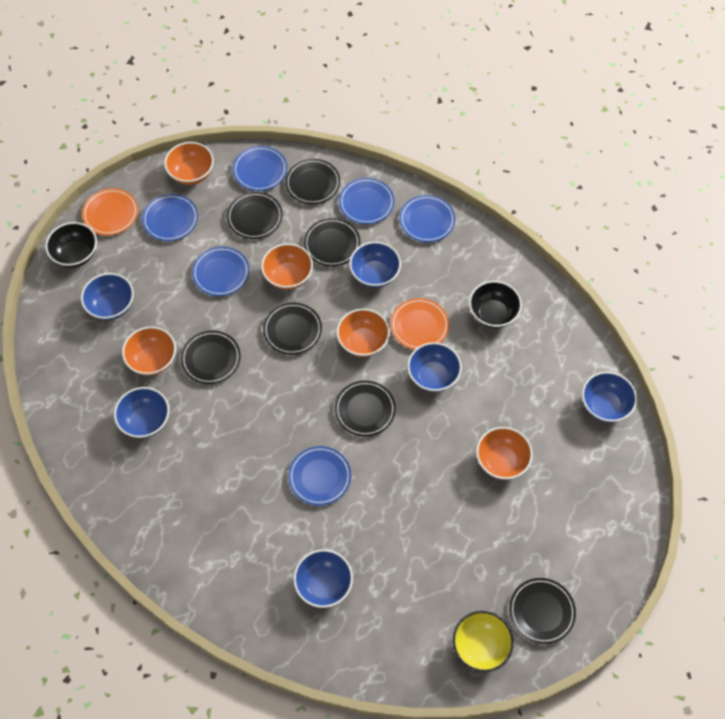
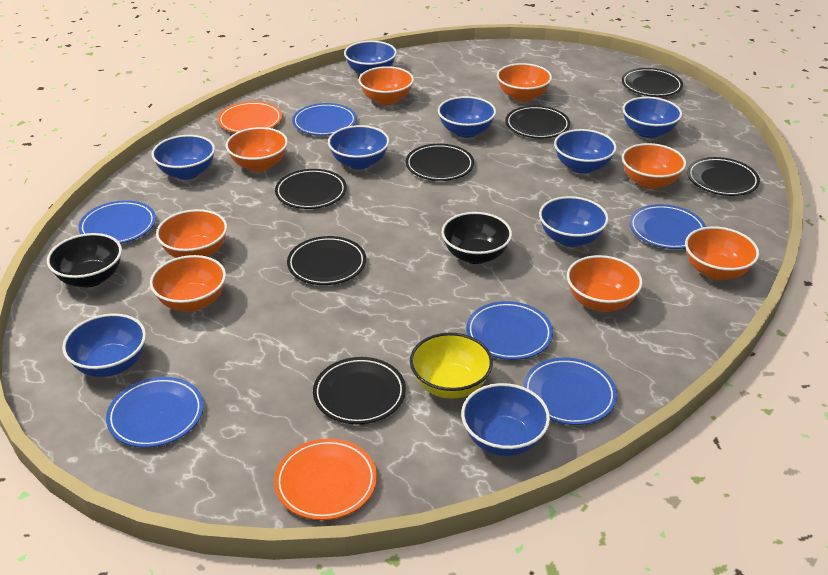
blue bowl: [81,273,134,320] [114,387,169,438] [294,550,353,608] [349,242,401,288] [407,342,462,392] [582,372,637,422] = 6 -> [62,313,146,377] [152,135,215,180] [328,125,389,169] [344,41,397,74] [438,96,496,138] [461,383,550,456] [539,196,609,247] [554,129,617,174] [623,97,682,138] = 9
orange bowl: [122,327,176,376] [164,142,214,185] [261,243,313,290] [337,309,390,357] [476,427,533,480] = 5 -> [150,255,226,312] [156,209,227,258] [226,127,288,172] [358,66,414,105] [497,63,552,102] [567,255,643,312] [622,143,686,189] [685,226,759,280] = 8

